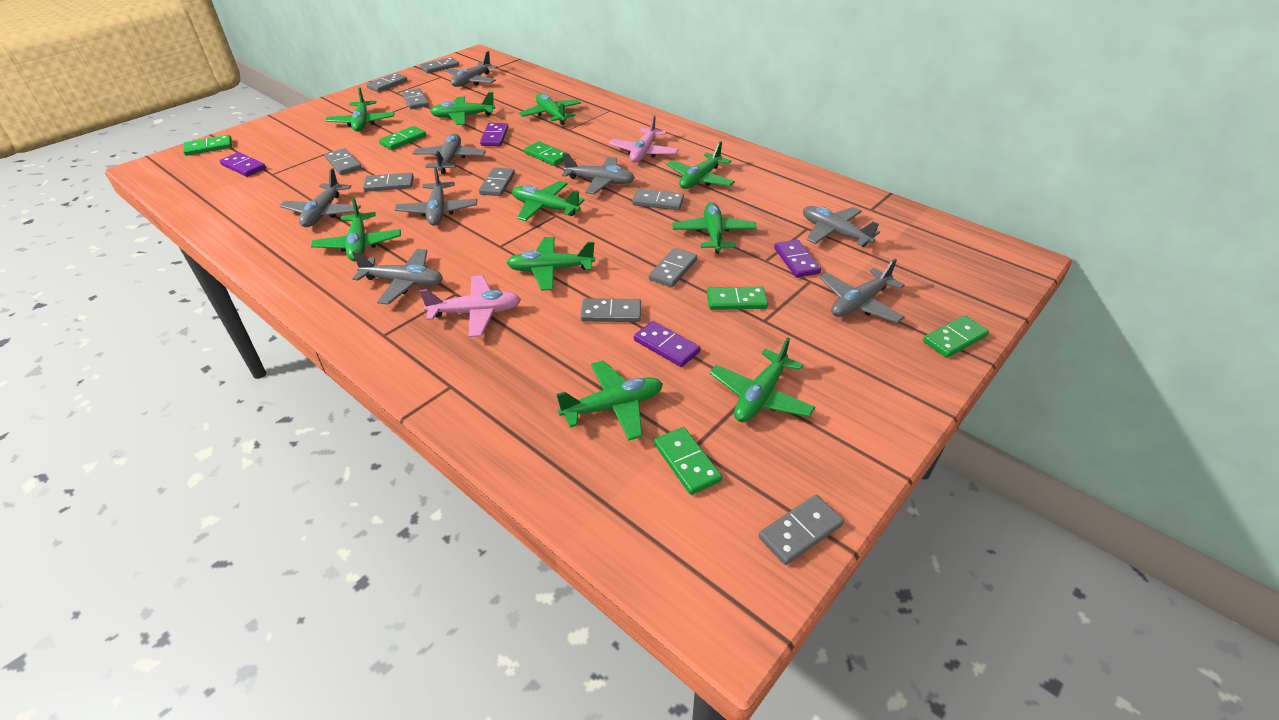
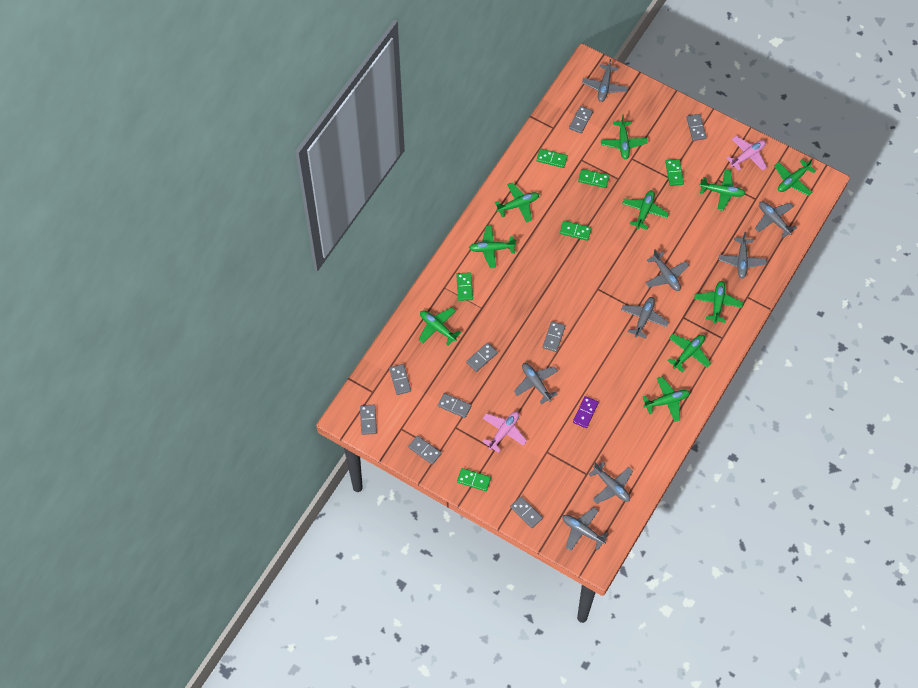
grey domino: [325,148,362,175] [363,172,414,192] [366,73,407,92] [402,88,429,109] [420,57,459,73] [479,167,515,196] [580,298,641,322] [632,189,684,210] [648,248,697,287] [759,495,844,565] = 10 -> [360,405,377,435] [389,364,411,395] [408,435,442,465] [438,393,471,418] [466,343,498,372] [510,497,543,528] [543,321,565,352] [569,106,593,134] [687,114,706,141] = 9
purple domino: [220,152,266,177] [480,123,508,146] [634,321,700,367] [774,240,821,278] = 4 -> [573,396,599,428] = 1

